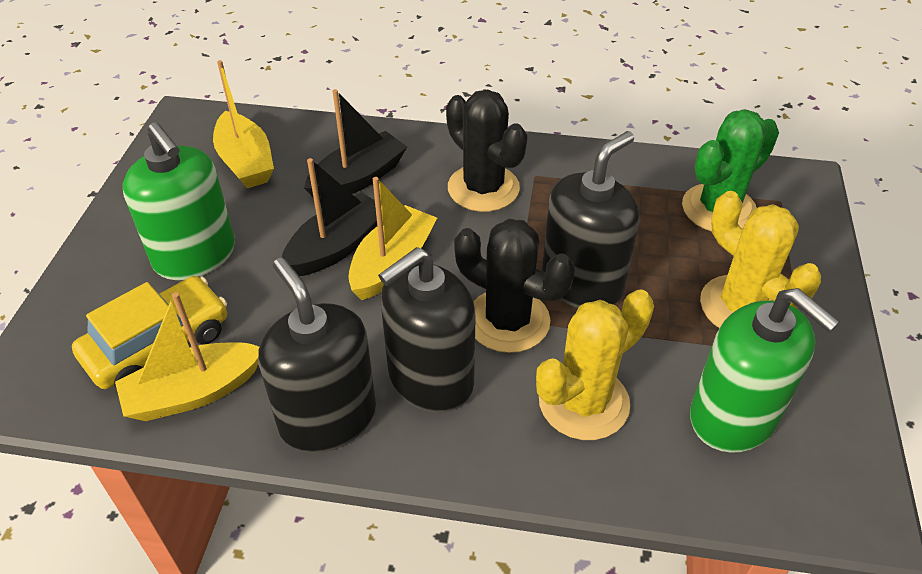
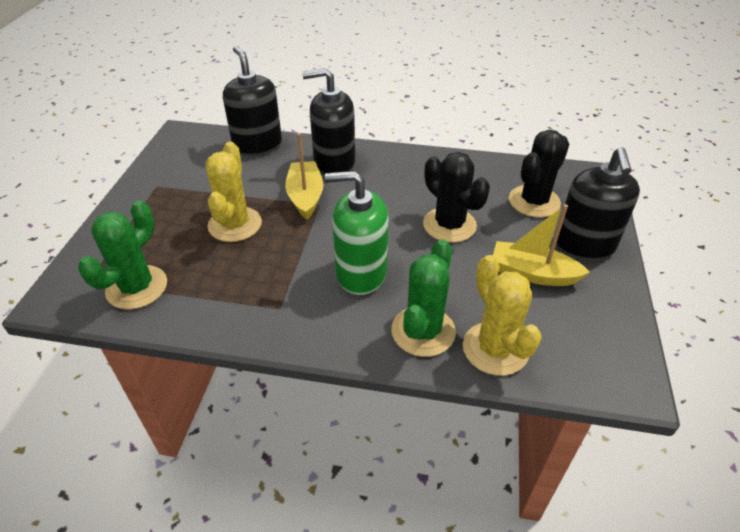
black boat: [282,158,377,276] [304,89,407,199] = 2 -> none = 0
green cactus: [682,109,779,232] = 1 -> [78,200,167,310] [391,239,456,357] = 2
green soap dispenser: [123,122,235,280] [690,288,840,453] = 2 -> [325,171,389,295] = 1
yellow boat: [115,292,259,421] [213,60,274,188] [348,177,437,300] = 3 -> [285,133,323,220] [493,204,590,286] = 2
yellow car: [72,276,227,389] = 1 -> none = 0

